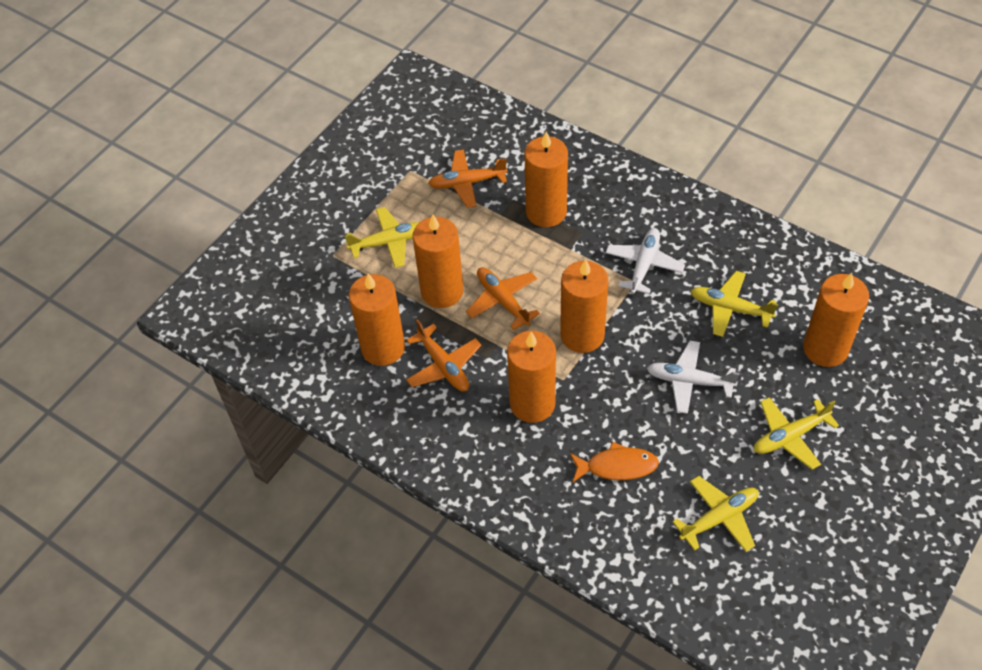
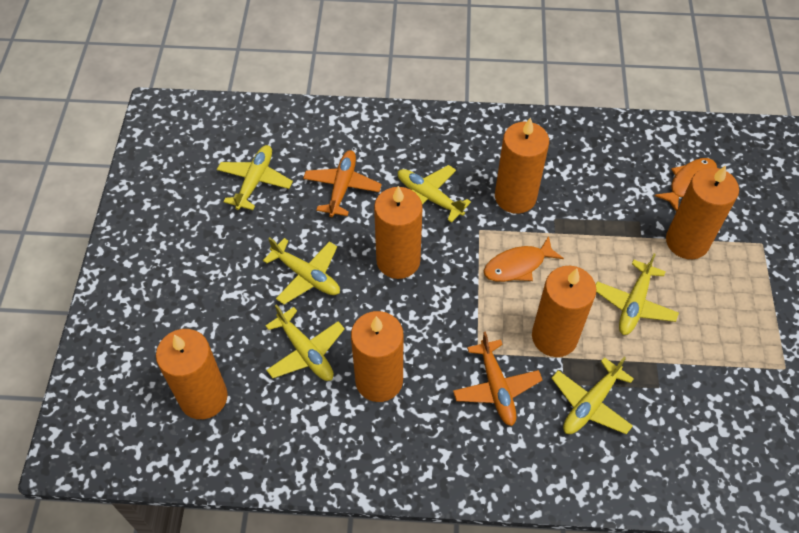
orange fish: [570,442,659,482] = 1 -> [484,236,564,282] [654,158,717,212] = 2
orange plane: [406,319,481,391] [428,150,507,208] [466,267,540,330] = 3 -> [303,150,382,217] [453,332,542,426] = 2
white plane: [605,228,685,294] [647,341,740,414] = 2 -> none = 0
yellow plane: [345,207,420,268] [672,476,759,552] [691,271,778,337] [754,397,839,470] = 4 -> [217,145,293,210] [263,237,340,304] [266,304,345,381] [398,165,471,223] [551,357,634,434] [596,253,679,335] = 6

